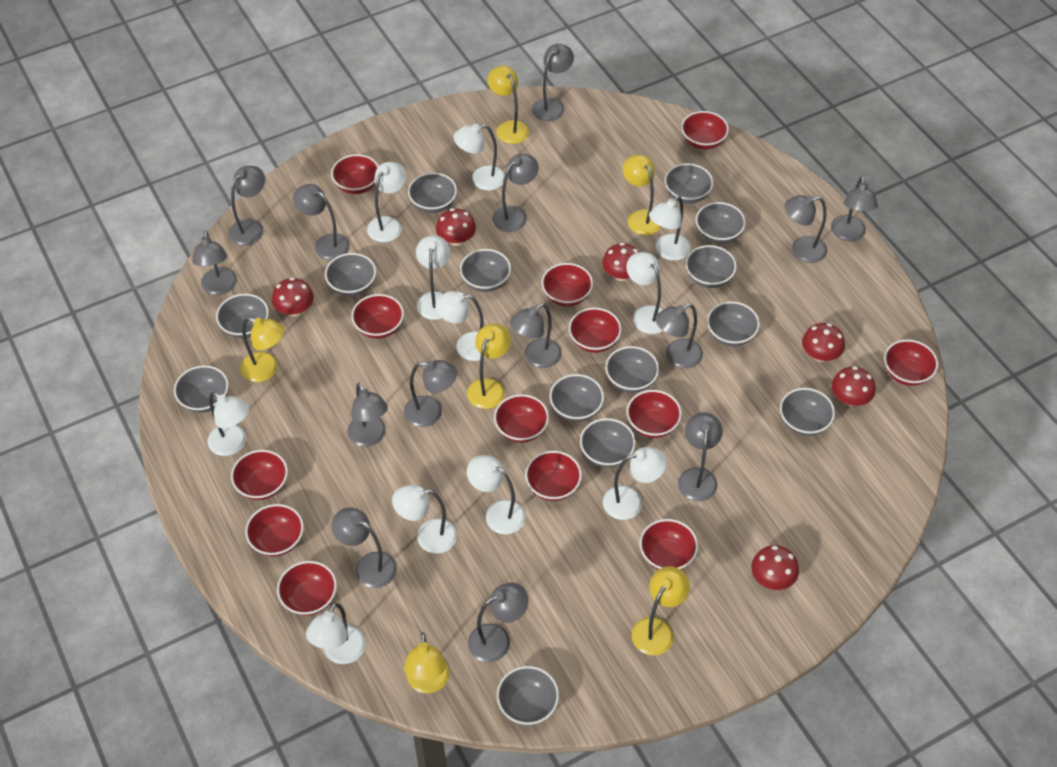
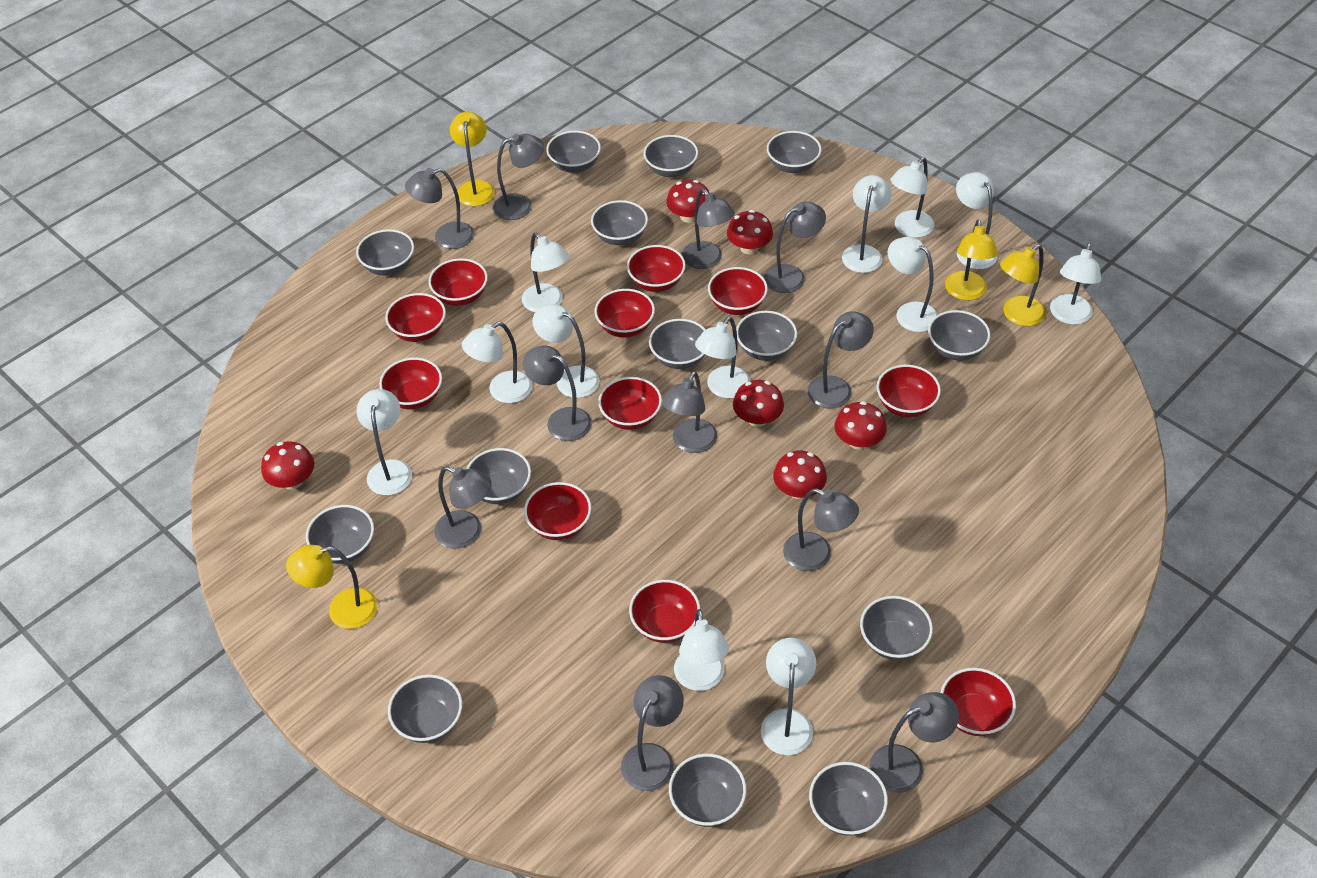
grey lamp: [192,230,237,295] [228,166,265,246] [293,184,350,260] [332,508,397,588] [347,383,388,447] [404,360,457,427] [468,583,528,662] [492,154,539,232] [510,303,561,368] [532,44,574,121] [655,304,703,369] [678,412,723,501] [785,195,827,263] [831,176,878,241] = 14 -> [405,168,474,249] [434,466,492,549] [493,134,544,220] [523,345,592,441] [621,675,684,791] [662,371,717,453] [682,189,735,269] [764,202,826,293] [783,488,859,571] [807,311,874,409] [870,692,959,793] = 11
red bowl: [231,450,288,500] [245,504,304,557] [277,561,337,616] [331,154,379,194] [351,294,404,339] [494,394,549,443] [525,451,582,501] [541,263,593,307] [569,308,622,353] [627,390,682,438] [640,519,698,570] [681,111,729,150] [884,340,938,386] = 13 -> [379,358,442,409] [385,293,446,342] [428,258,488,306] [524,482,591,540] [595,289,655,338] [598,377,662,430] [627,245,686,292] [629,580,700,643] [708,267,768,315] [877,365,941,417] [940,668,1016,736] = 11
white lamp: [207,392,249,456] [306,603,366,664] [367,162,407,242] [392,485,457,554] [416,235,450,320] [435,291,486,361] [454,124,505,191] [467,455,526,535] [603,447,667,520] [626,252,664,334] [649,196,691,261] = 11 -> [356,389,412,495] [462,322,533,403] [522,233,569,312] [532,304,600,398] [674,609,729,691] [695,317,750,398] [761,638,816,755] [842,175,892,273] [888,237,938,332] [890,157,934,238] [956,172,998,269] [1050,243,1101,325] = 12
yellow lamp: [240,317,284,382] [404,632,449,693] [467,323,511,409] [487,66,529,144] [623,155,661,235] [632,566,690,656] = 6 -> [286,545,378,629] [450,112,495,206] [945,219,998,301] [1000,244,1046,326] = 4

